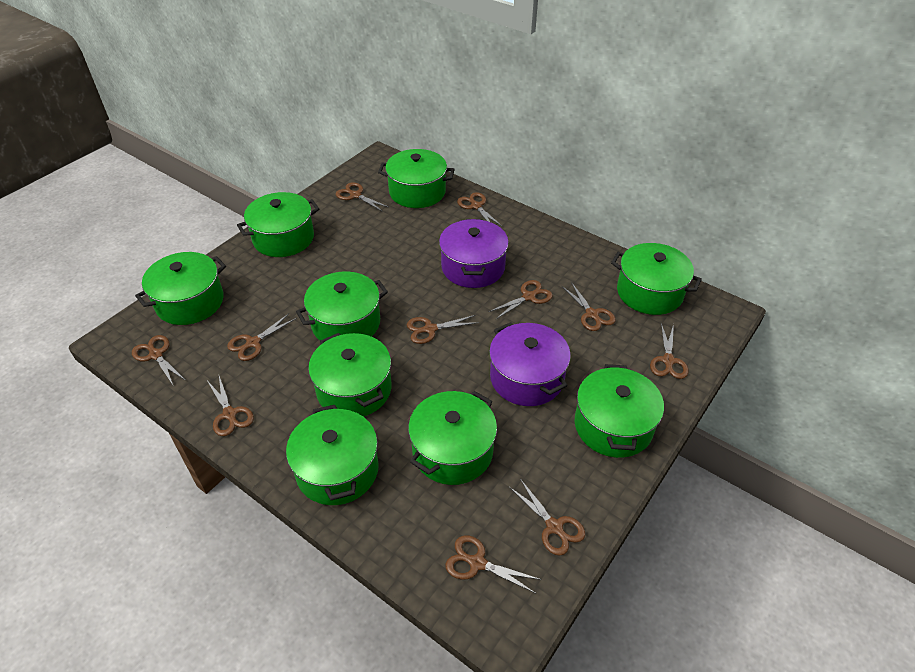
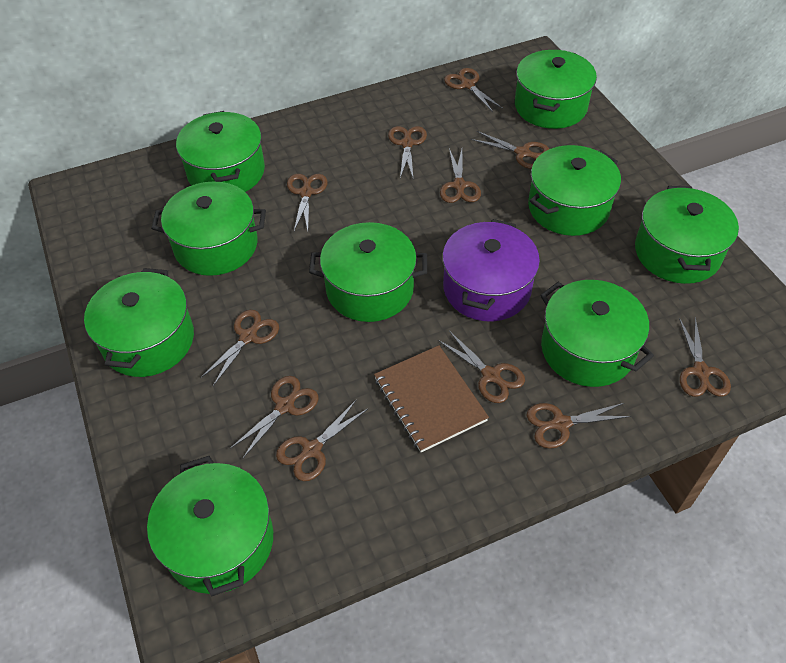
brown notebook: none = 0 -> [374,345,489,452] = 1
purple pot: [439,219,509,288] [489,322,571,406] = 2 -> [442,219,540,321] = 1

